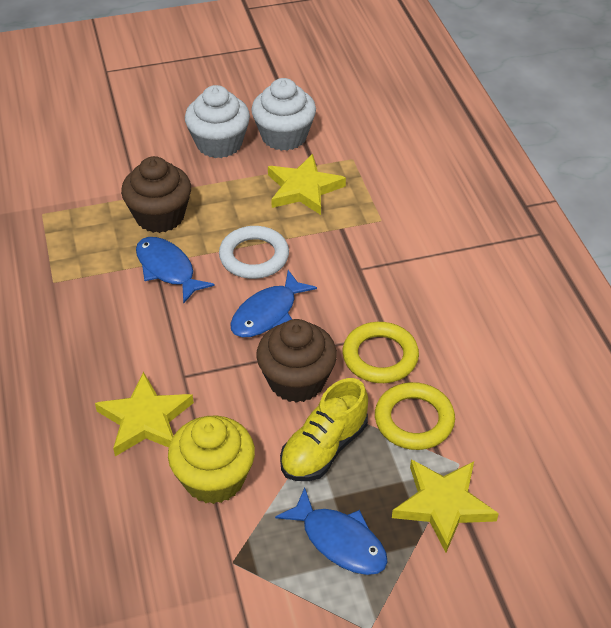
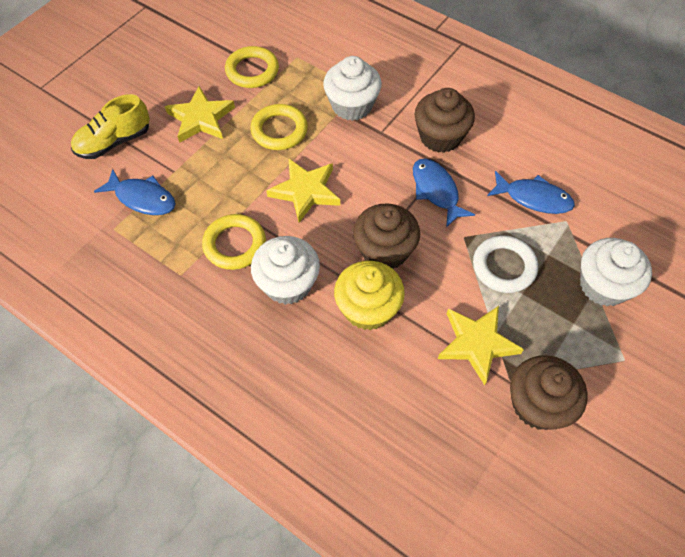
brown cupcake: [121,156,191,233] [256,319,337,403] = 2 -> [353,203,420,269] [415,88,475,153] [510,355,587,430] = 3
white cupcake: [185,85,250,158] [251,78,316,151] = 2 -> [251,236,320,305] [323,56,382,121] [580,238,652,307] = 3
yellow ring: [343,322,419,383] [375,382,455,450] = 2 -> [202,214,266,270] [225,46,279,88] [250,104,308,150] = 3

